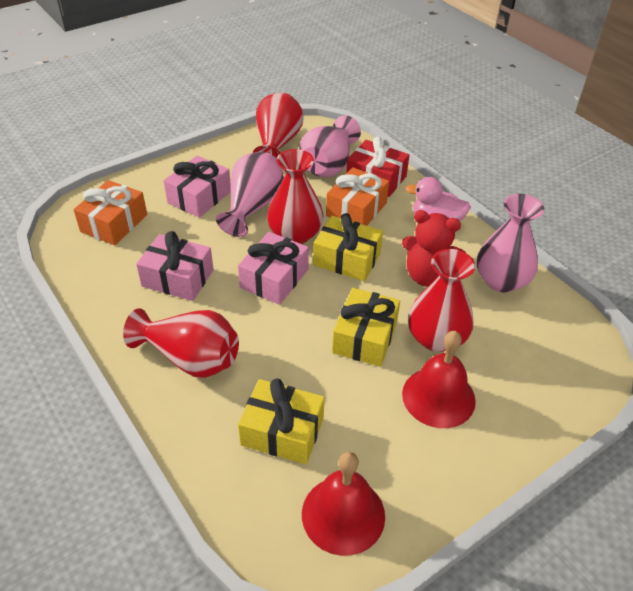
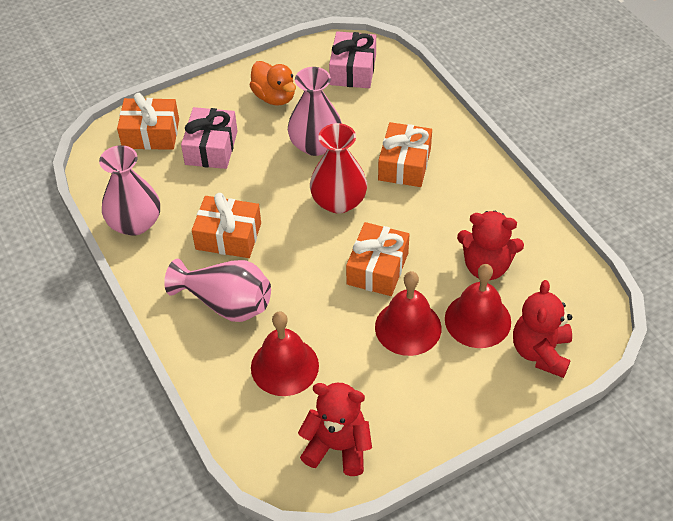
orange duck: none = 0 -> [250,61,296,106] = 1
orange gift: [74,180,147,245] [326,167,389,226] = 2 -> [117,93,179,150] [192,193,261,258] [346,222,409,296] [378,122,432,187] = 4
pink duck: [405,177,471,221] = 1 -> none = 0
pink gift: [136,231,214,301] [164,156,231,218] [238,232,309,305] = 3 -> [181,107,238,169] [329,31,376,88] = 2
red bell: [302,452,385,556] [402,331,476,428] = 2 -> [251,312,319,396] [375,271,441,356] [445,264,511,348] = 3
red gift: [346,137,409,197] = 1 -> none = 0
red teddy bear: [402,210,466,287] = 1 -> [298,383,372,476] [457,211,524,280] [513,280,572,378] = 3
red vase: [123,308,239,378] [253,92,303,159] [267,149,324,244] [408,249,475,352] = 4 -> [310,123,367,214] = 1
yellow gift: [238,378,325,464] [313,213,383,281] [332,288,400,367] = 3 -> none = 0

